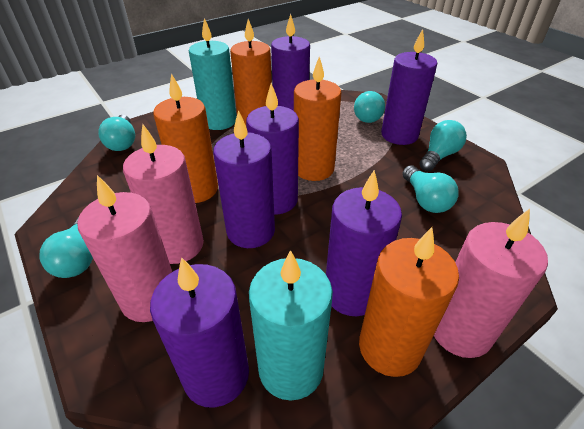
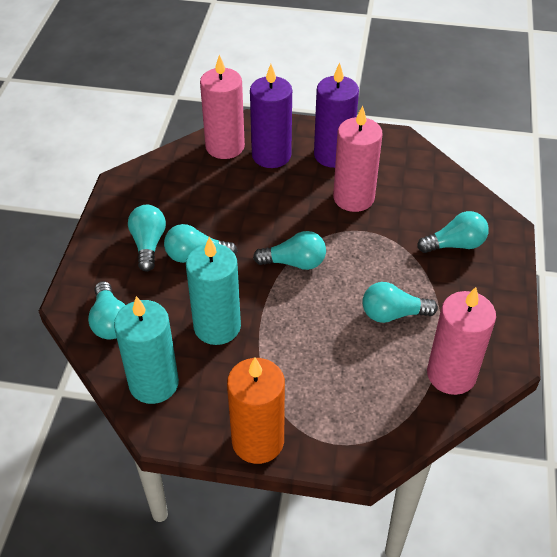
orange candle: [153,73,218,203] [230,19,272,128] [294,56,342,181] [359,227,459,377] = 4 -> [227,358,285,464] = 1
purple candle: [150,257,249,408] [213,110,275,248] [246,83,299,214] [271,14,310,111] [326,170,402,316] [381,29,437,145] = 6 -> [250,64,292,168] [314,63,359,168] = 2
turquoise light bulb: [39,217,93,278] [98,115,135,151] [354,91,385,123] [402,166,459,213] [419,120,467,171] = 5 -> [88,281,125,339] [128,205,166,272] [164,224,237,263] [253,231,326,270] [362,282,438,323] [417,211,489,253] = 6

